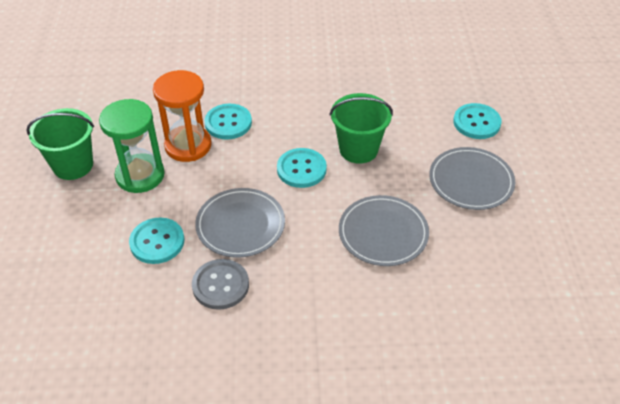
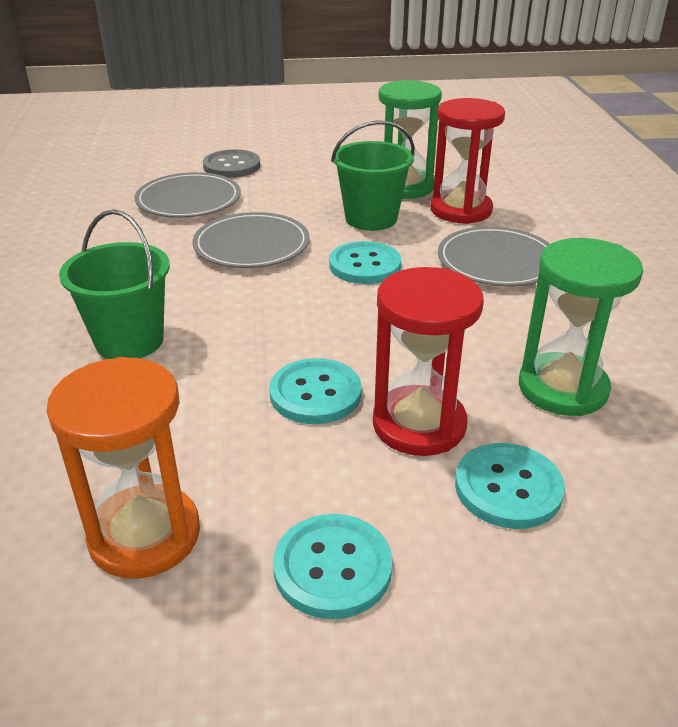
green hourglass: [99,99,165,193] = 1 -> [379,80,442,199] [519,238,643,416] = 2
red hourglass: none = 0 -> [373,267,484,456] [430,98,505,224] = 2

